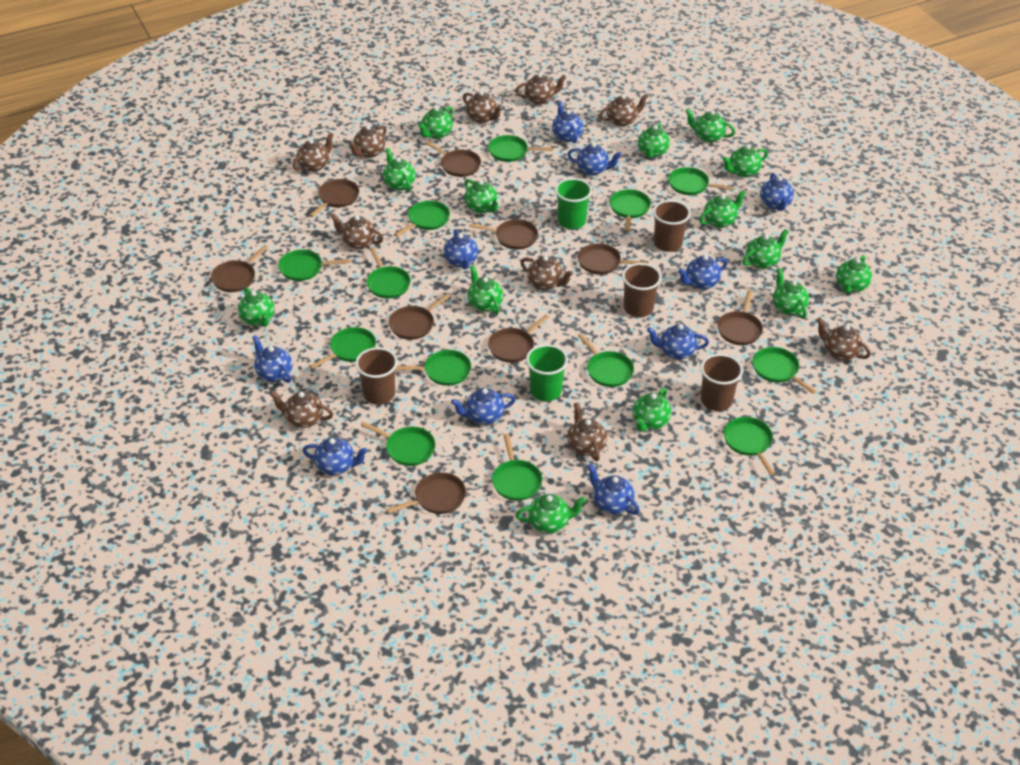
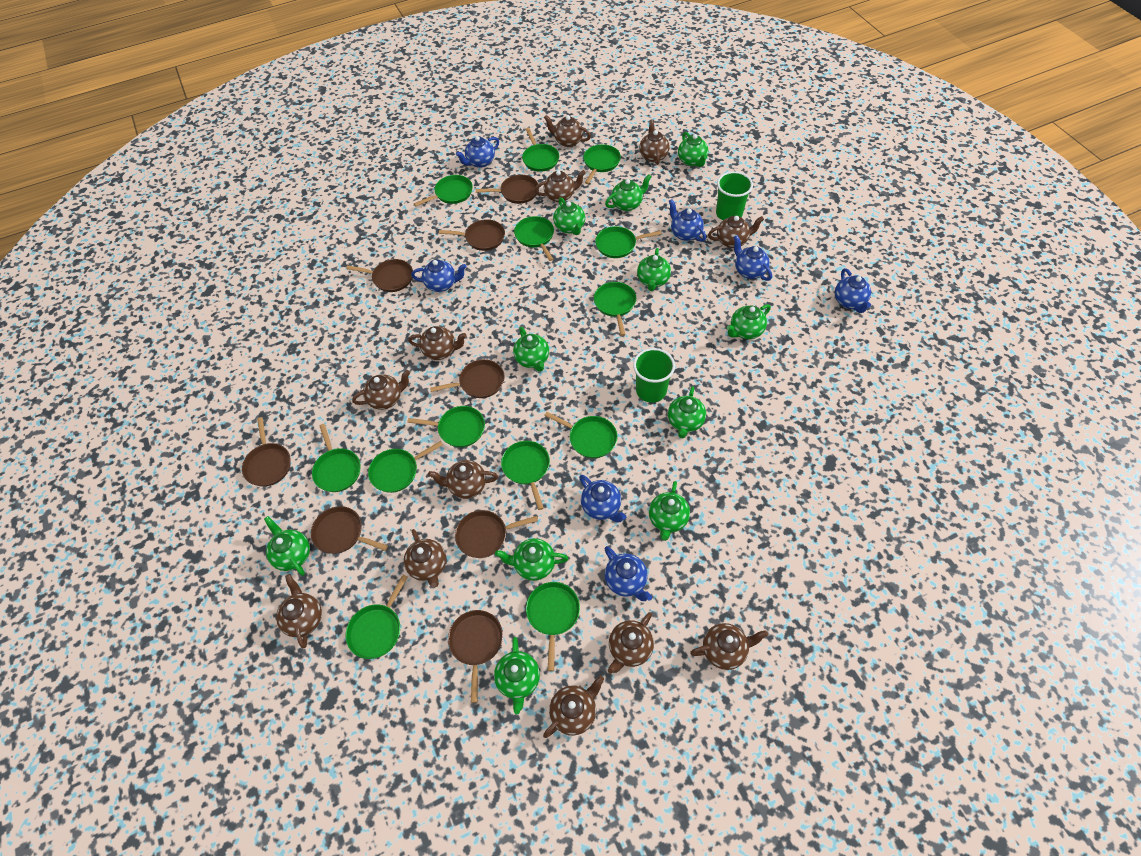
blue teapot: [252,335,292,383] [302,437,368,475] [444,229,478,269] [451,388,516,425] [552,101,583,143] [567,143,622,175] [587,464,640,515] [647,324,709,359] [678,255,728,289] [760,173,794,211] = 10 -> [411,259,466,292] [456,136,499,168] [579,475,626,522] [604,546,652,601] [669,199,706,242] [734,235,772,281] [835,268,871,313] = 7
brown cup: [355,347,398,405] [622,263,662,317] [653,200,691,252] [701,354,743,411] = 4 -> none = 0
brown pan: [211,245,268,292] [309,179,359,217] [386,472,466,514] [389,293,450,340] [425,141,481,177] [469,219,538,250] [488,315,549,363] [578,243,649,275] [717,290,763,345] = 9 -> [242,417,291,487] [311,506,388,554] [346,259,413,292] [430,359,504,398] [439,219,505,251] [448,610,503,703] [455,510,538,558] [476,175,539,204] = 8
brown teapot: [270,391,333,428] [292,133,334,172] [331,213,383,249] [349,125,387,158] [463,91,502,123] [515,73,566,105] [520,256,573,290] [567,402,607,461] [599,94,648,127] [817,317,871,361] = 10 -> [276,574,322,648] [352,370,410,410] [404,529,446,588] [408,326,466,360] [428,460,498,499] [534,170,586,202] [543,676,604,738] [544,115,591,147] [608,612,654,674] [639,120,669,165] [690,623,768,670] [708,216,764,248] = 12
green teapot: [238,287,274,327] [383,148,416,192] [418,106,453,139] [464,179,500,213] [468,265,503,314] [516,494,586,533] [632,388,671,432] [638,123,670,158] [685,109,735,143] [699,190,746,228] [723,145,768,178] [743,229,789,269] [773,268,809,318] [836,255,872,293] = 14 -> [264,516,310,576] [494,637,540,714] [495,538,568,581] [513,327,549,372] [553,197,585,235] [605,174,651,211] [637,248,671,291] [649,481,690,541] [668,386,706,438] [678,132,708,167] [727,304,771,339] = 11

